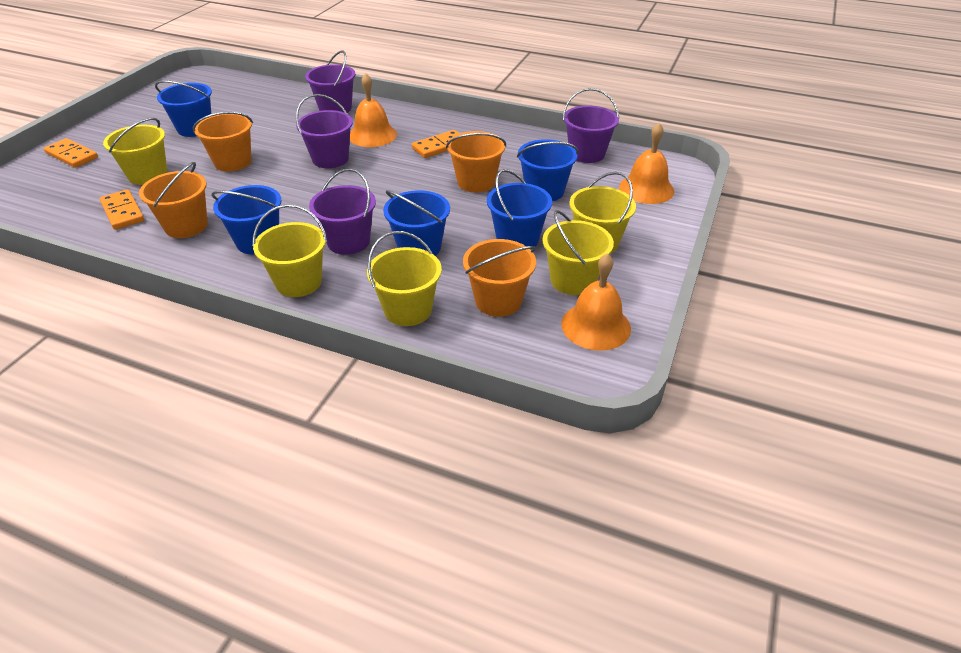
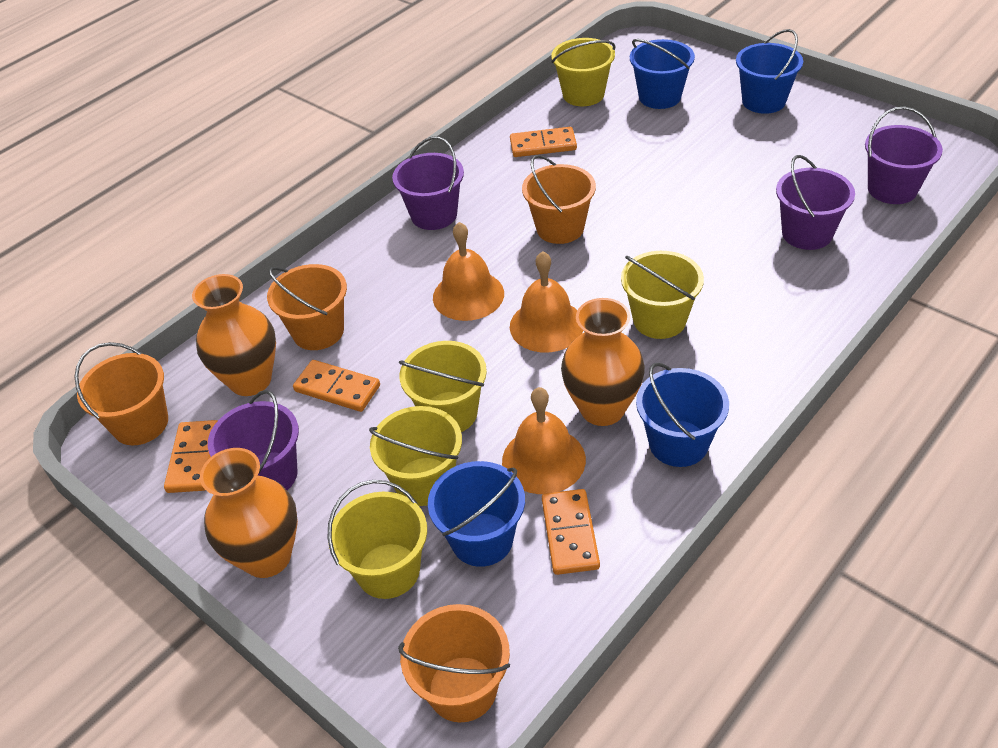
blue bucket: [155,80,212,137] [211,185,281,255] [383,190,450,256] [487,169,552,250] [517,139,579,201] = 5 -> [428,461,525,567] [630,39,695,109] [636,362,729,467] [736,29,803,114] = 4
orange domino: [44,138,98,168] [100,190,144,230] [412,130,460,158] = 3 -> [164,420,218,493] [293,360,380,412] [510,127,577,157] [542,489,600,575] = 4
orange vase: none = 0 -> [192,274,276,396] [200,448,298,578] [561,298,645,426] = 3

